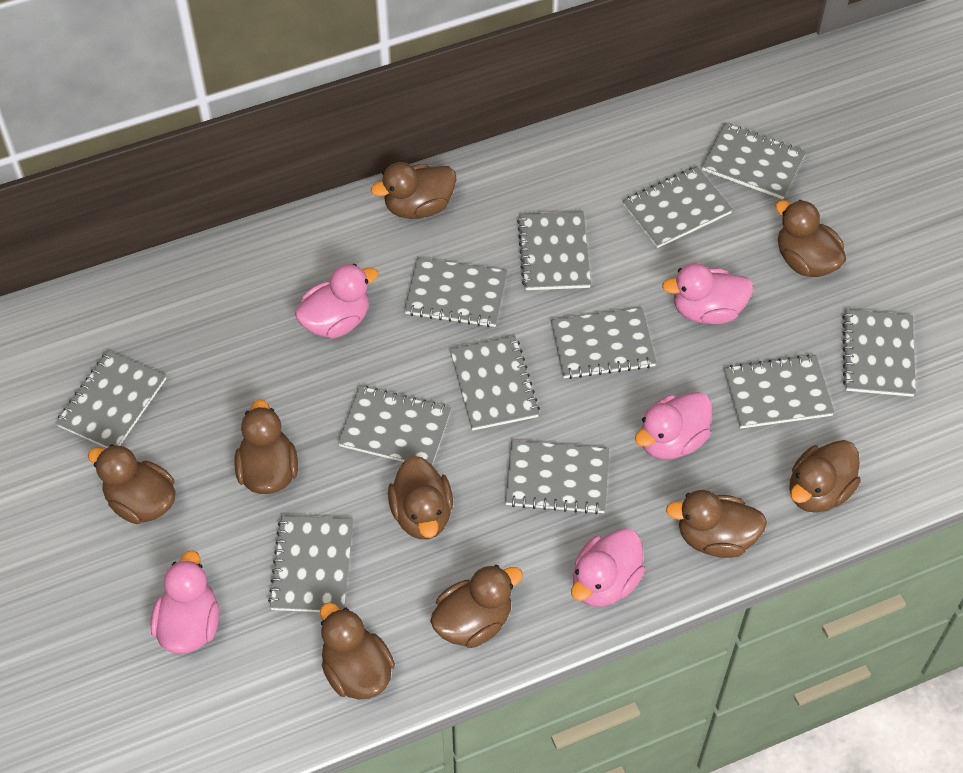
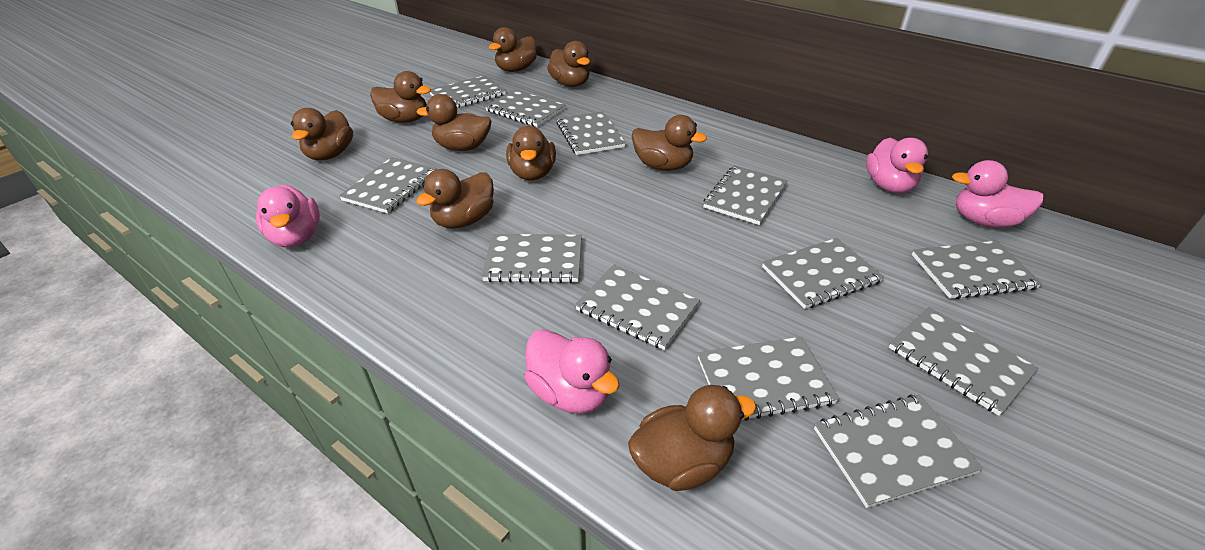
pink duck: [150,550,219,654] [295,264,378,339] [571,528,645,607] [635,392,712,460] [662,263,754,324] = 5 -> [256,185,320,247] [524,329,620,414] [866,138,928,193] [952,160,1044,228] = 4

